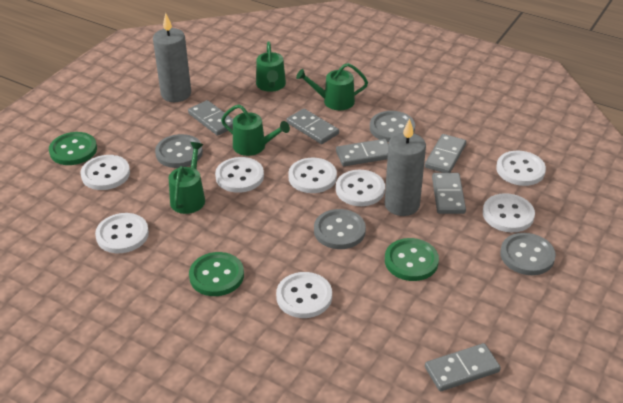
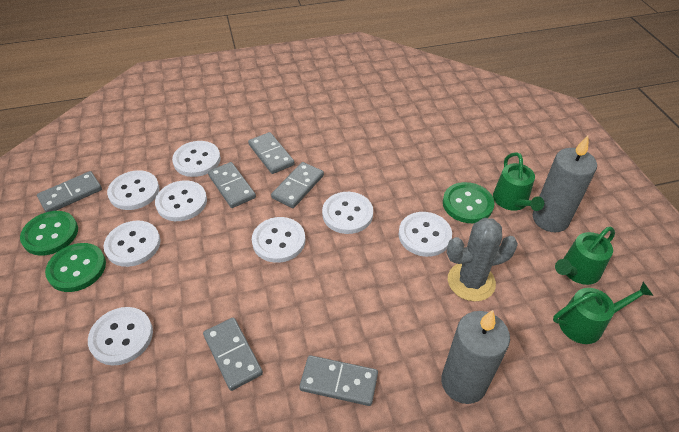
green watering can: [169,142,205,214] [221,104,290,156] [256,41,286,92] [296,63,368,110] = 4 -> [493,152,544,211] [553,282,654,344] [555,227,615,285] = 3
grey button: [155,134,203,168] [314,209,366,249] [370,111,415,142] [500,233,556,275] = 4 -> none = 0
grey cactus: none = 0 -> [447,218,518,301] = 1

